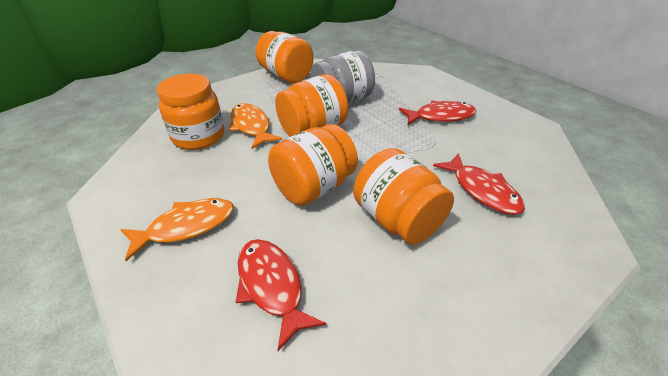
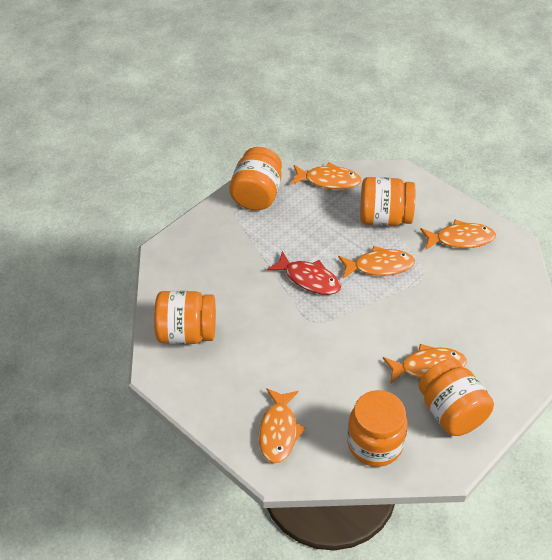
grey jar: [310,50,375,103] = 1 -> none = 0
orange fish: [120,198,234,261] [228,103,282,149] = 2 -> [259,388,306,463] [290,163,362,189] [338,246,415,278] [383,344,466,384] [420,220,496,250] = 5
red fish: [236,239,326,351] [399,100,476,125] [433,153,525,215] = 3 -> [267,251,341,295] = 1

